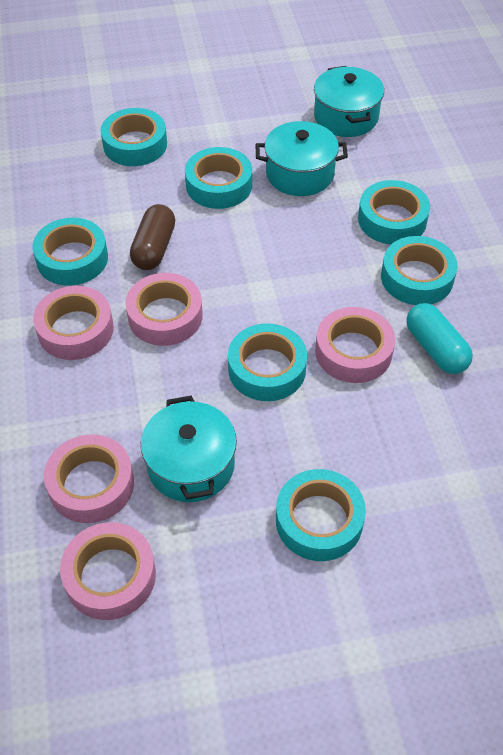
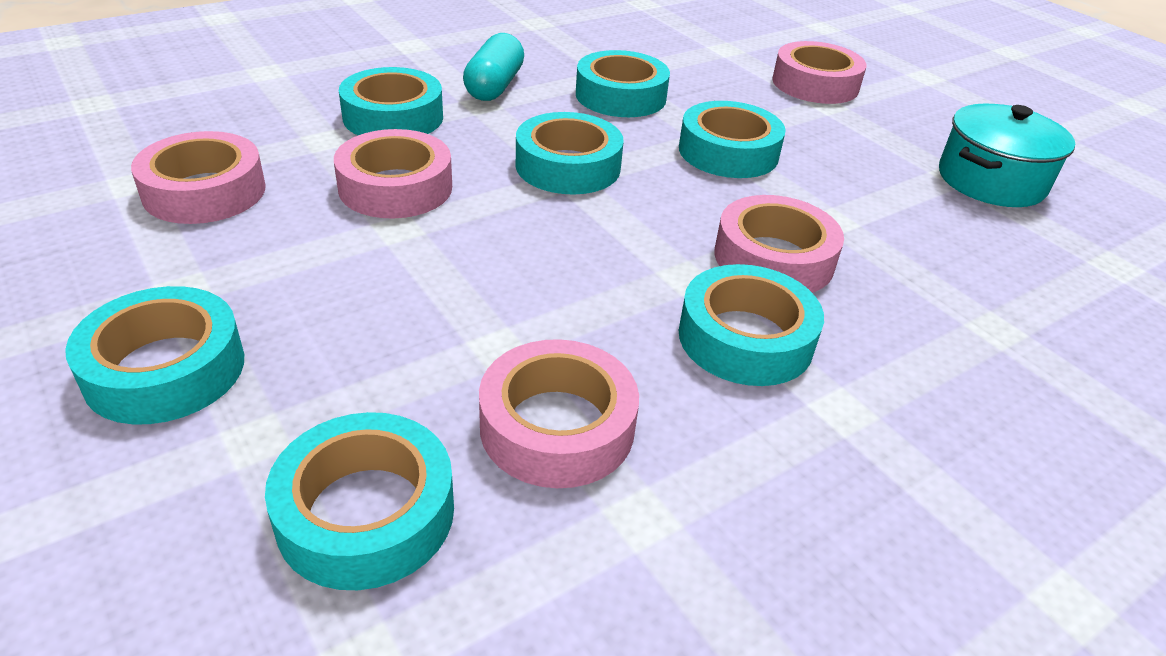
brown capsule: [130,204,175,270] = 1 -> none = 0
turquoise pot: [141,396,237,502] [256,121,348,196] [314,66,384,137] = 3 -> [939,103,1075,207] = 1

